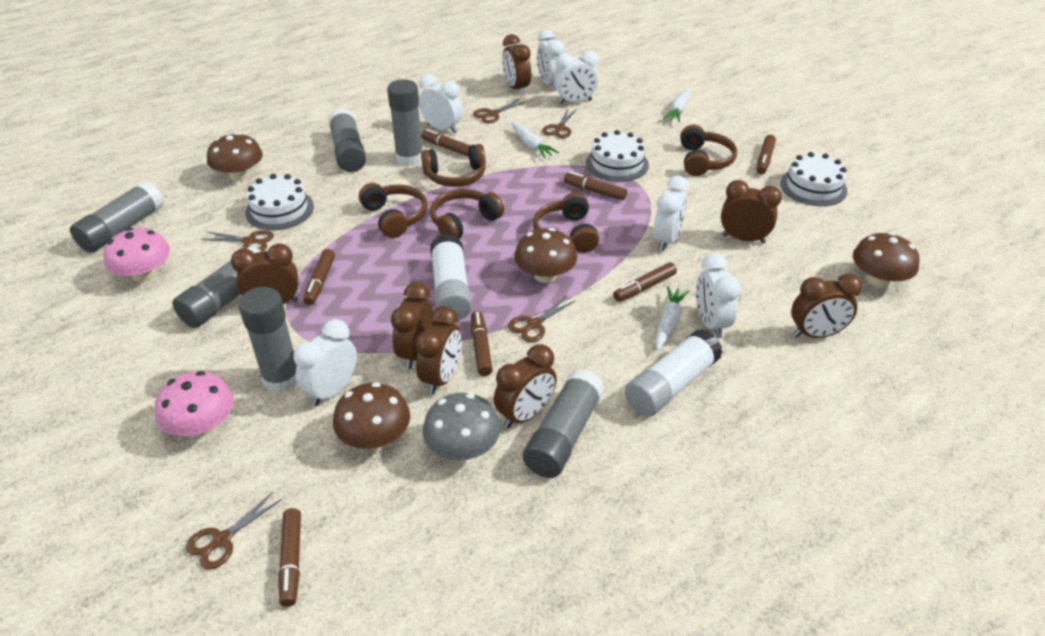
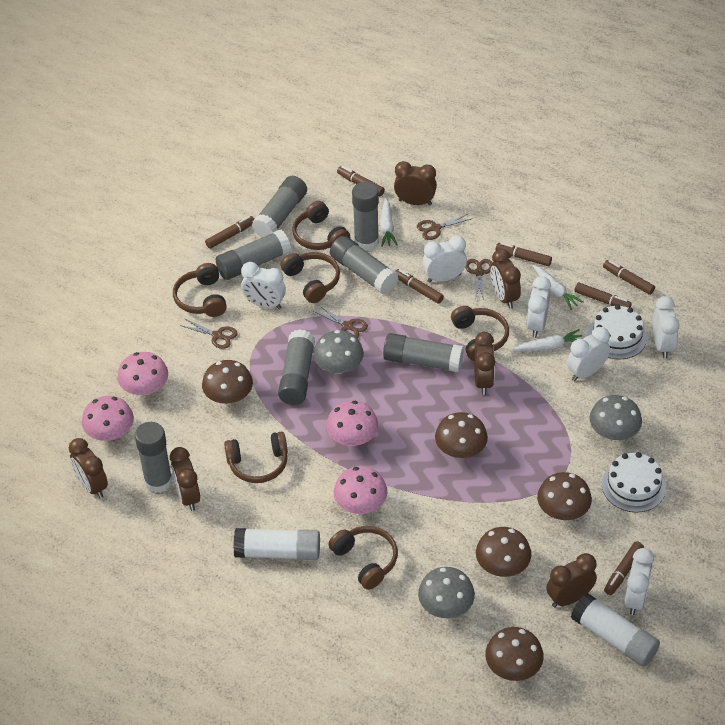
brown clock: [231,243,299,304] [391,282,433,369] [415,306,461,395] [494,344,557,428] [502,34,531,95] [721,180,782,244] [791,273,862,338] = 7 -> [69,438,108,498] [170,447,200,511] [394,161,437,205] [474,332,495,395] [490,249,521,309] [546,553,597,607] = 6
brown headphones: [359,183,427,238] [421,144,486,187] [430,189,504,238] [533,192,599,253] [680,125,737,176] = 5 -> [173,263,227,317] [224,432,288,483] [280,252,340,303] [292,201,350,250] [328,526,398,590] [451,306,509,361] = 6
brown mushroom: [207,133,263,181] [333,382,410,449] [514,228,577,283] [853,232,920,288] = 4 -> [202,360,253,404] [435,412,488,458] [476,527,531,577] [485,627,544,681] [537,472,592,520] = 5
brown scissors: [186,492,282,570] [202,230,274,252] [473,99,525,123] [508,295,576,342] [542,109,577,138] = 5 -> [180,319,237,349] [314,305,368,338] [417,214,471,240] [465,259,492,300] = 4
grey glue stick: [70,181,164,253] [172,246,261,328] [238,287,297,393] [328,108,366,172] [387,79,423,166] [523,369,605,478] = 6 -> [135,422,172,493] [216,230,291,280] [251,176,307,238] [278,329,315,405] [330,236,398,294] [352,182,379,251] [383,333,464,372] = 7
grey mushroom: [423,393,500,460] = 1 -> [313,330,364,374] [418,567,475,618] [589,395,642,440] = 3
pink mushroom: [103,228,170,282] [155,371,234,437] = 2 -> [82,396,134,441] [118,352,168,395] [326,401,378,446] [334,466,387,514] = 4
white cake: [245,174,314,230] [586,130,649,182] [780,152,847,206] = 3 -> [587,304,647,359] [602,452,666,512] = 2

